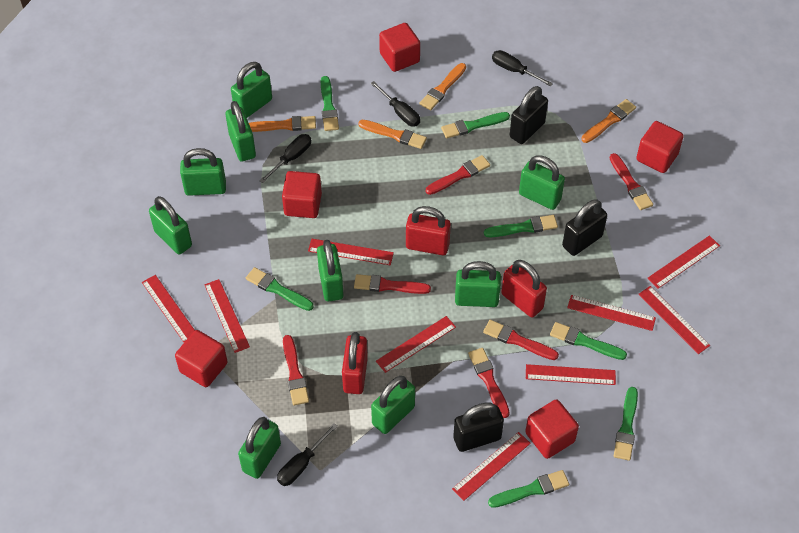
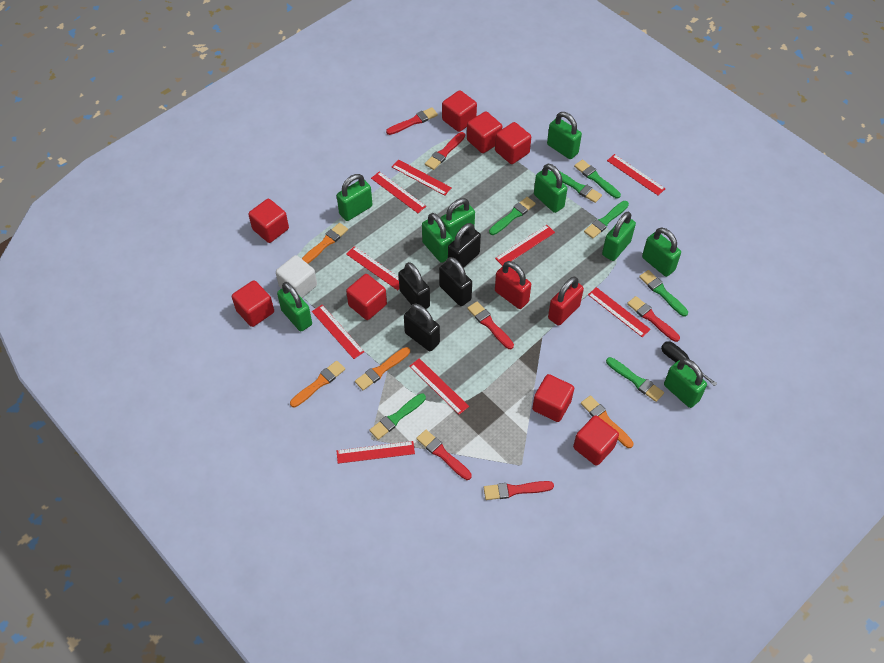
black padlock: [453,403,504,452] [510,86,548,144] [562,199,607,256] = 3 -> [398,262,430,309] [404,304,440,351] [439,257,472,306] [448,223,481,268] = 4
black screwdriver: [259,134,311,183] [277,423,338,486] [370,81,420,126] [492,50,553,86] = 4 -> [661,341,717,386] = 1
red cube: [175,330,228,387] [282,171,322,218] [379,23,420,72] [525,399,579,459] [636,121,684,173] = 5 -> [232,280,274,327] [248,199,289,243] [346,274,387,320] [442,90,477,132] [467,111,502,153] [495,122,531,164] [532,374,574,422] [573,415,619,466] = 8
red padlock: [342,332,368,394] [406,206,451,255] [501,260,547,318] = 3 -> [495,261,531,309] [548,277,584,326] = 2
white cube: none = 0 -> [276,255,317,298] = 1

